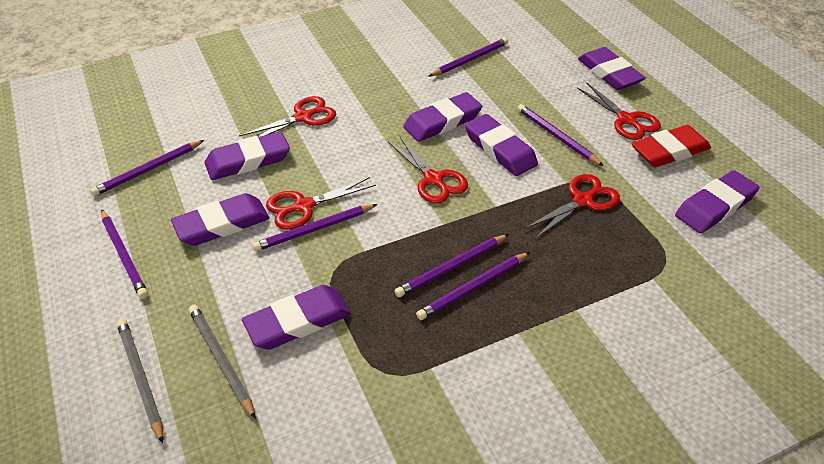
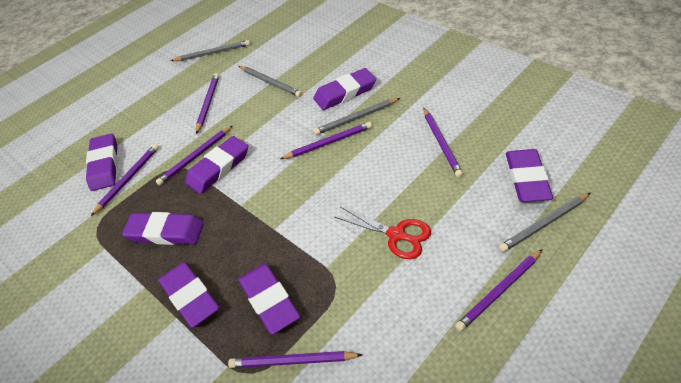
grey pencil: [117,319,163,443] [189,305,256,419] = 2 -> [171,40,250,61] [239,66,302,97] [314,98,400,135] [499,193,590,252] = 4
red eraser: [631,125,711,167] = 1 -> none = 0
red scissors: [239,96,336,137] [266,177,376,230] [388,136,468,204] [524,174,620,239] [577,83,661,140] = 5 -> [334,207,431,259] = 1

